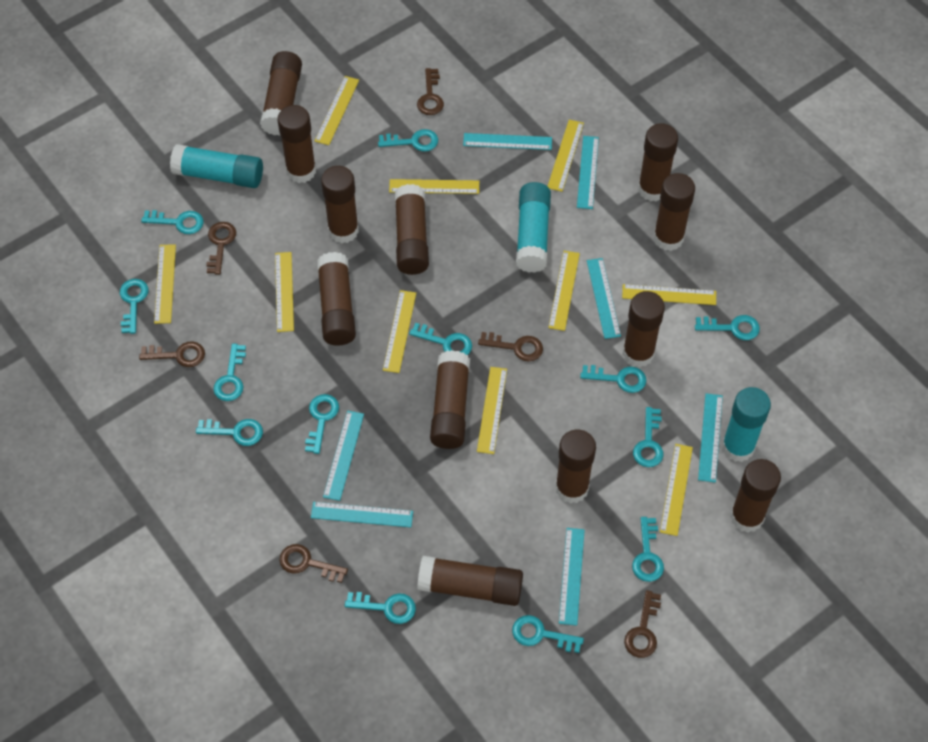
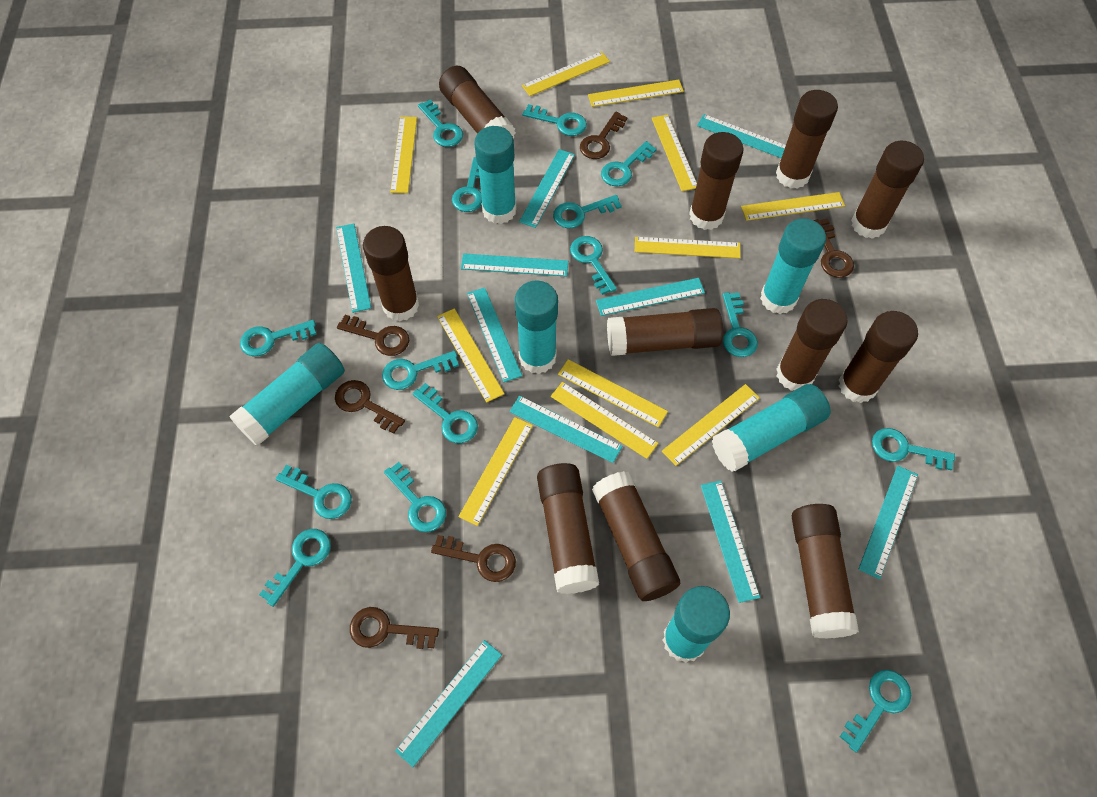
brown glue stick: [260,51,302,135] [277,105,316,183] [317,252,356,346] [321,166,359,244] [395,184,429,275] [417,556,523,606] [430,350,470,449] [555,429,596,504] [623,291,665,367] [638,123,678,202] [653,173,695,251] [730,459,781,533] = 12 -> [363,226,419,321] [439,66,516,139] [537,463,599,594] [592,471,680,601] [607,308,723,356] [689,132,744,230] [776,90,838,189] [776,299,848,391] [792,504,859,639] [839,311,918,403] [851,141,924,239] = 11
turquoise glue stick: [170,144,263,188] [516,182,551,273] [722,387,771,462] = 3 -> [229,343,345,446] [474,126,517,224] [515,280,558,374] [663,586,730,663] [712,384,831,472] [760,218,826,314] = 6
turquoise key: [120,279,148,334] [141,210,204,234] [196,419,263,446] [213,344,246,401] [305,394,339,454] [345,592,416,624] [378,129,438,152] [409,323,472,355] [512,615,584,653] [580,365,646,393] [632,517,664,582] [633,407,663,467] [695,315,760,340] = 13 -> [240,320,317,356] [259,529,331,607] [275,465,351,519] [382,351,459,390] [384,462,446,532] [412,383,478,443] [418,100,463,147] [452,157,482,212] [522,104,587,136] [553,195,622,228] [570,236,617,295] [601,141,657,186] [723,292,758,357] [840,670,911,753] [872,428,955,470] = 15
turquoise ruler: [311,502,413,527] [323,411,364,501] [463,133,552,150] [559,528,585,626] [577,136,599,209] [587,258,621,339] [698,393,723,483] = 7 -> [336,224,371,313] [395,640,502,767] [461,253,568,277] [467,287,522,382] [509,396,622,463] [519,149,575,228] [596,278,705,316] [697,114,786,158] [701,481,760,603] [859,465,918,580] = 10
yellow ruler: [154,244,176,324] [275,252,294,332] [315,76,359,145] [383,290,416,373] [389,179,479,194] [477,367,507,454] [548,120,584,192] [548,251,580,331] [622,284,716,305] [660,444,693,536] = 10 -> [390,117,417,193] [437,308,505,403] [458,417,533,526] [522,51,610,96] [551,382,658,459] [558,359,668,427] [588,80,684,107] [635,237,741,258] [652,115,697,191] [662,384,760,466] [741,192,845,221] = 11

